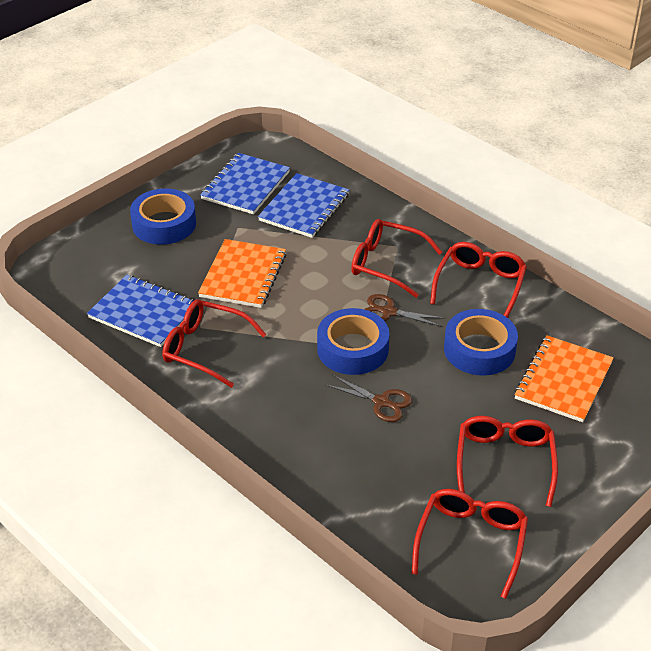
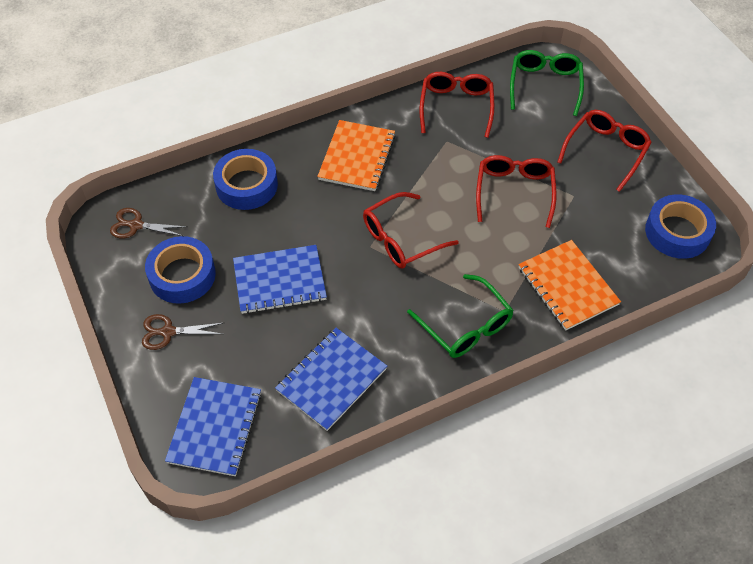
green glasses: none = 0 -> [407,274,514,358] [510,50,584,116] = 2
red glasses: [163,300,266,388] [351,219,442,298] [412,489,528,599] [430,242,527,318] [457,416,558,507] = 5 -> [363,192,459,269] [420,72,494,138] [476,155,556,228] [557,110,652,192] = 4

